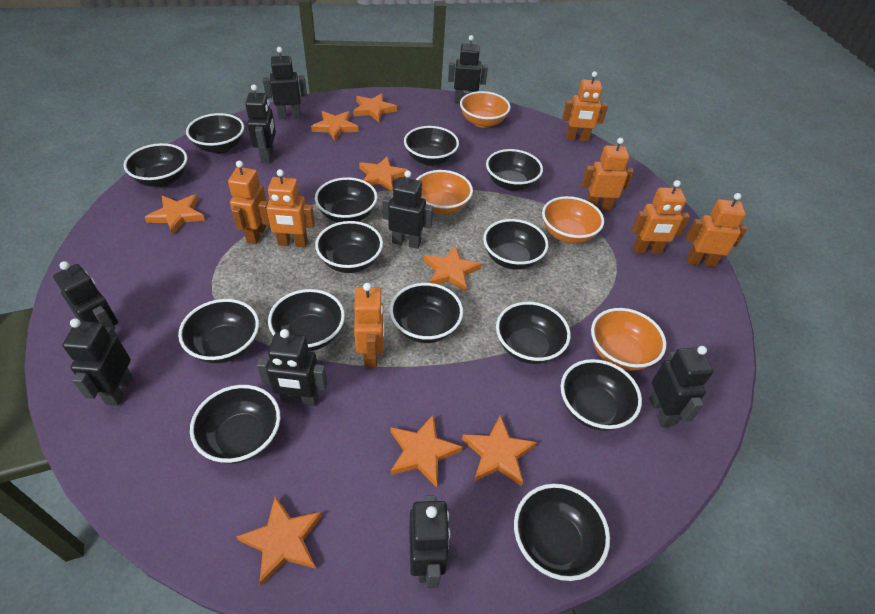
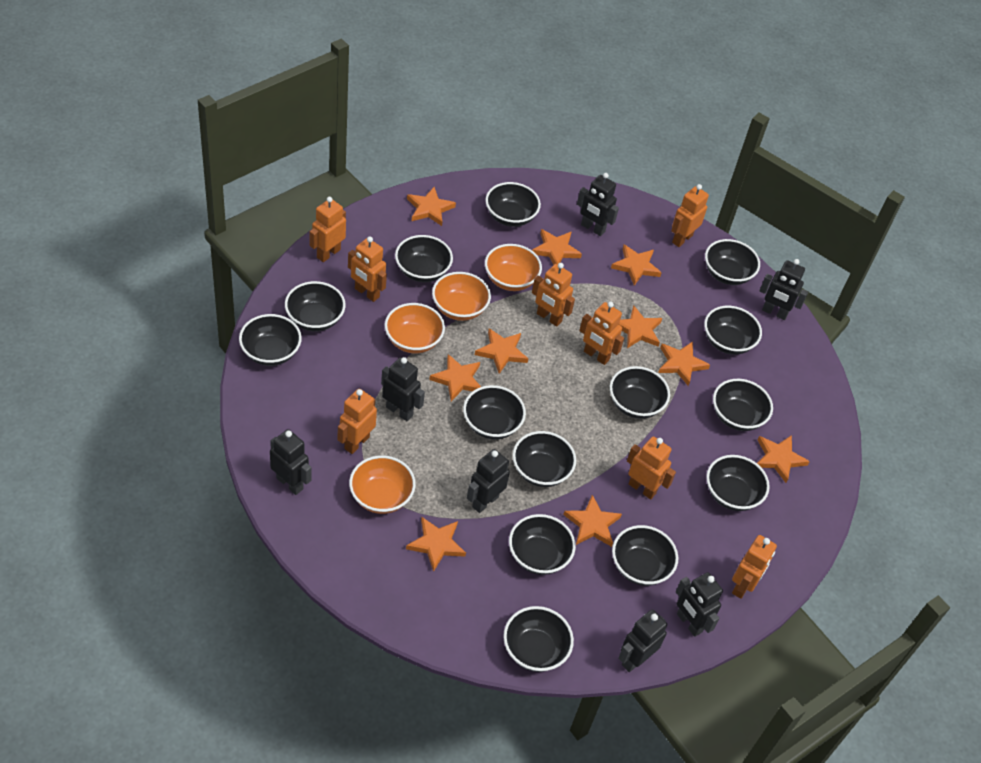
black robot: [53,261,120,340] [62,318,133,406] [245,84,276,163] [257,329,327,406] [263,47,307,119] [382,170,434,249] [409,495,450,589] [448,35,488,103] [649,346,713,427] = 9 -> [270,429,312,495] [381,357,425,421] [467,449,510,513] [577,173,619,236] [618,610,667,672] [676,572,723,637] [759,259,808,320] = 7
orange robot: [228,161,267,244] [258,169,315,247] [354,283,385,367] [562,71,608,142] [581,138,634,211] [632,180,690,254] [686,193,747,267] = 7 -> [310,197,346,262] [337,389,377,454] [348,236,387,302] [532,263,575,326] [579,302,624,365] [627,436,676,499] [671,184,709,247] [732,535,777,599] = 8
orange star: [145,194,205,235] [236,496,322,586] [311,111,359,141] [353,93,397,122] [359,156,407,192] [391,414,463,488] [424,246,481,292] [462,415,537,487] = 8 -> [406,517,466,572] [407,187,456,226] [429,354,481,401] [475,328,528,374] [532,229,582,265] [563,495,622,547] [611,244,662,286] [619,305,662,348] [658,341,710,386] [757,435,810,483] = 10

